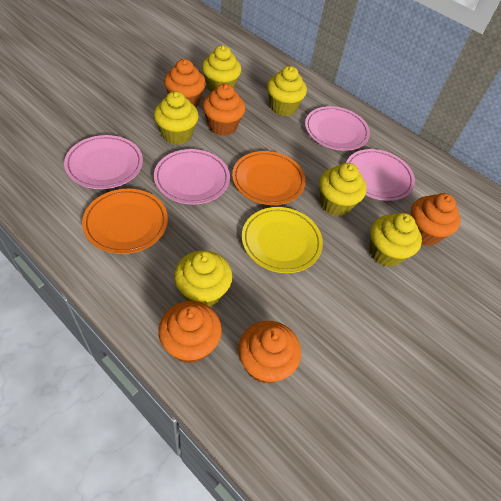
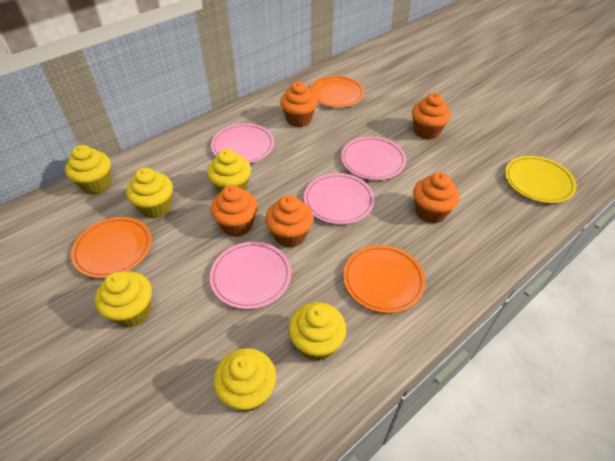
orange plate: [82,189,168,254] [232,151,306,205] = 2 -> [71,217,152,278] [309,75,364,108] [343,245,426,313] = 3

